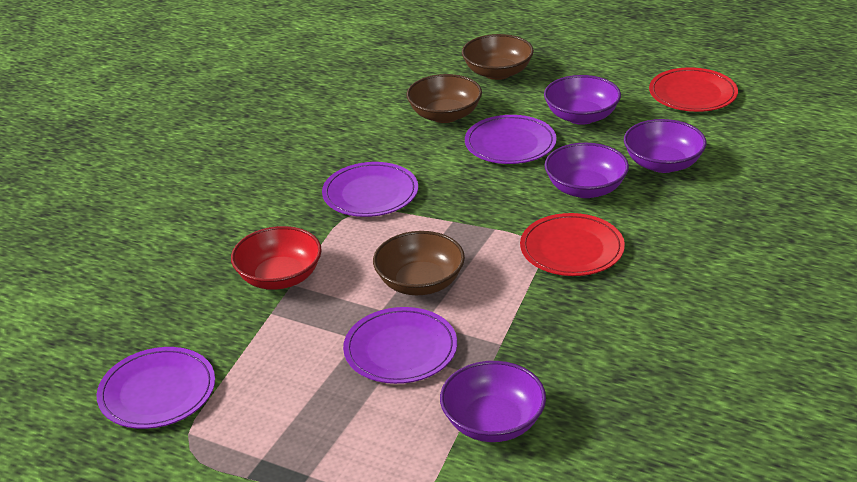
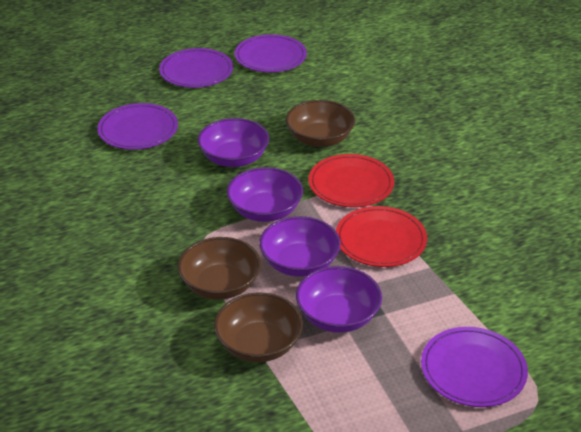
red bowl: [231,226,322,290] = 1 -> none = 0

